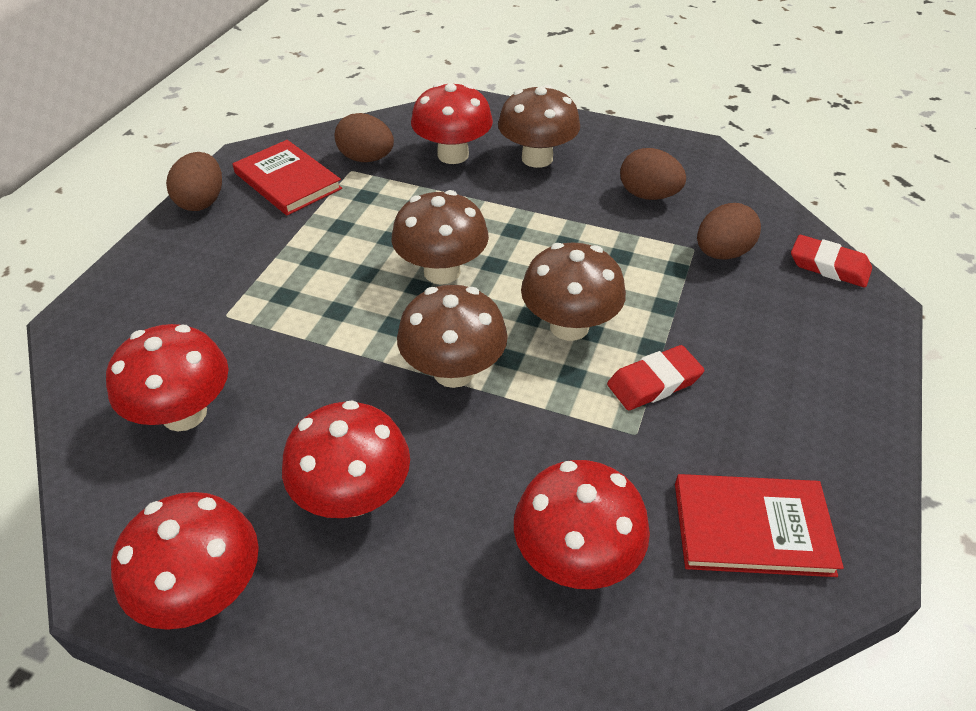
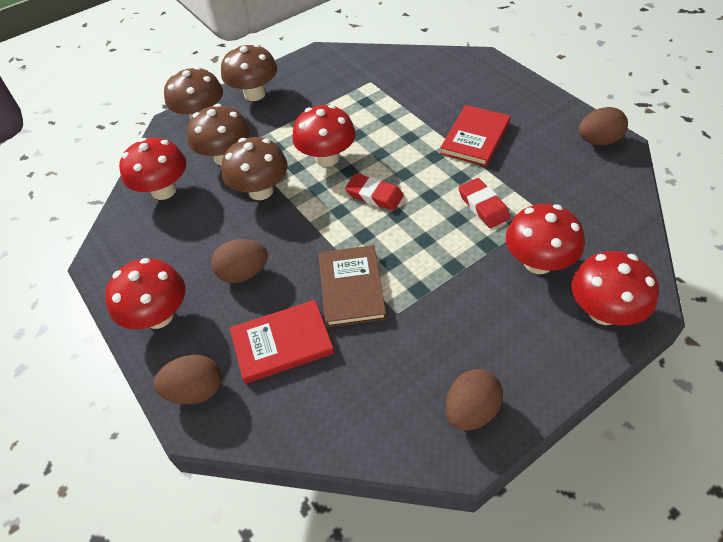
brown book: none = 0 -> [318,245,386,328] = 1

